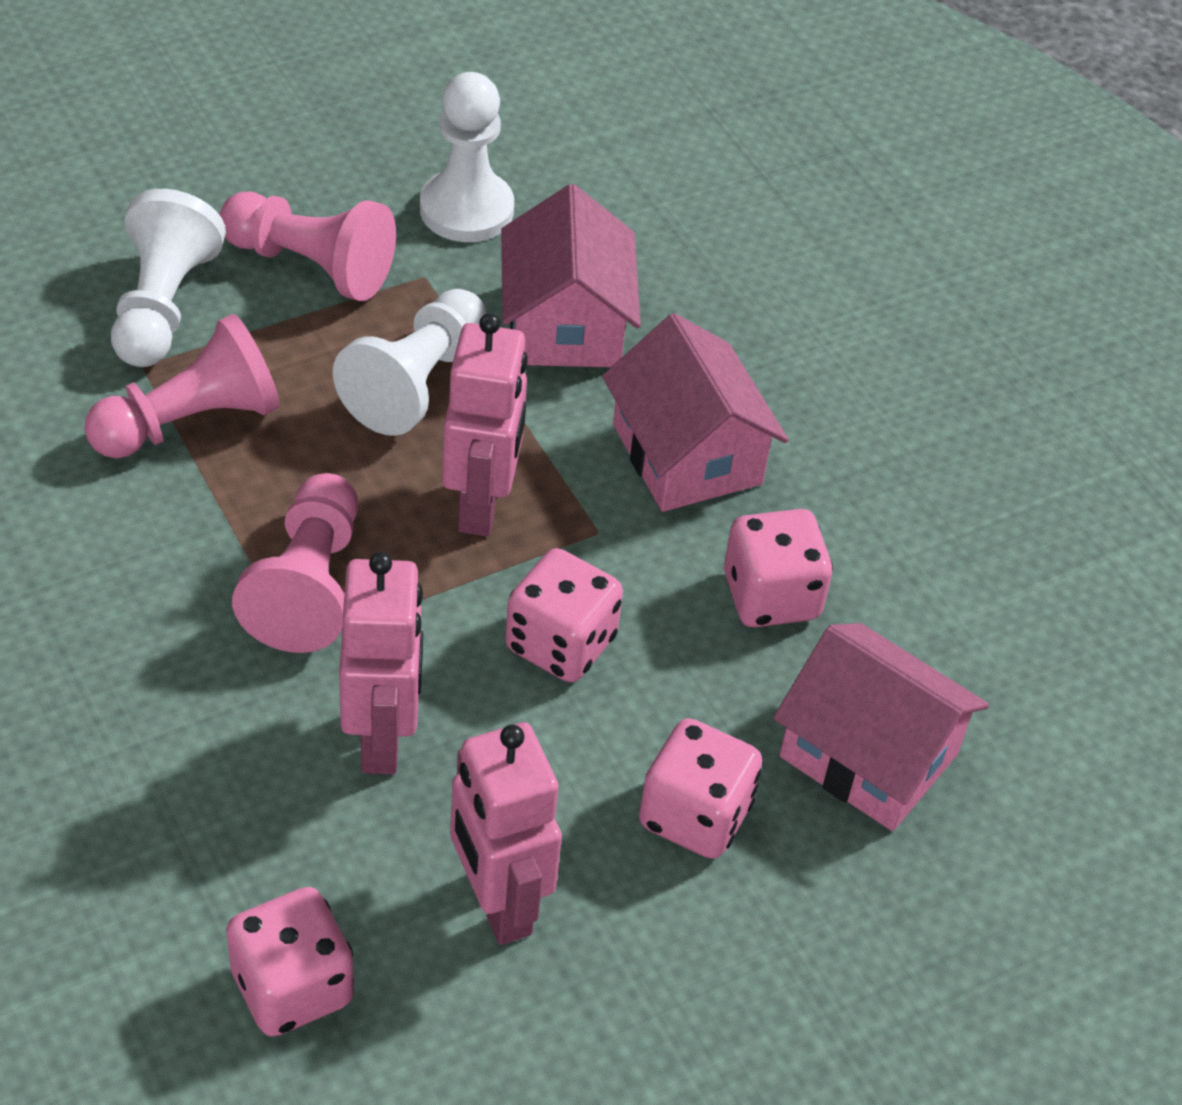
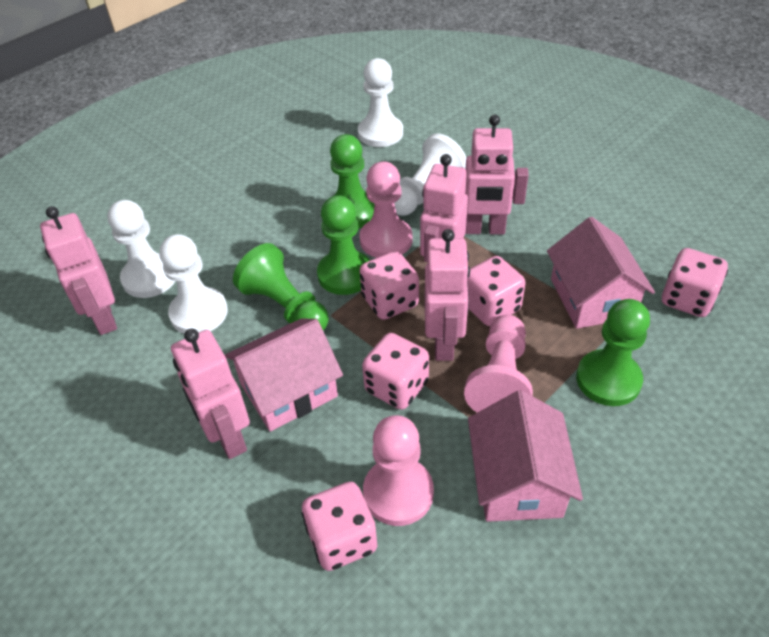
green pawn: none = 0 -> [233,243,329,331] [317,195,370,295] [330,134,375,228] [576,299,650,406] = 4
pink dice: [226,887,354,1037] [505,548,623,682] [639,718,762,859] [724,509,833,627] = 4 -> [302,482,377,571] [359,251,419,320] [362,333,429,410] [467,256,526,326] [662,248,728,317] = 5
pink robot: [339,552,423,774] [442,313,528,536] [450,722,562,945] = 3 -> [40,206,117,335] [171,329,250,459] [420,154,468,262] [425,229,470,361] [461,115,529,235] = 5
white pawn: [111,189,226,367] [333,289,487,436] [420,72,514,242] = 3 -> [107,200,175,298] [159,234,228,334] [358,58,403,147] [395,133,467,216] = 4

